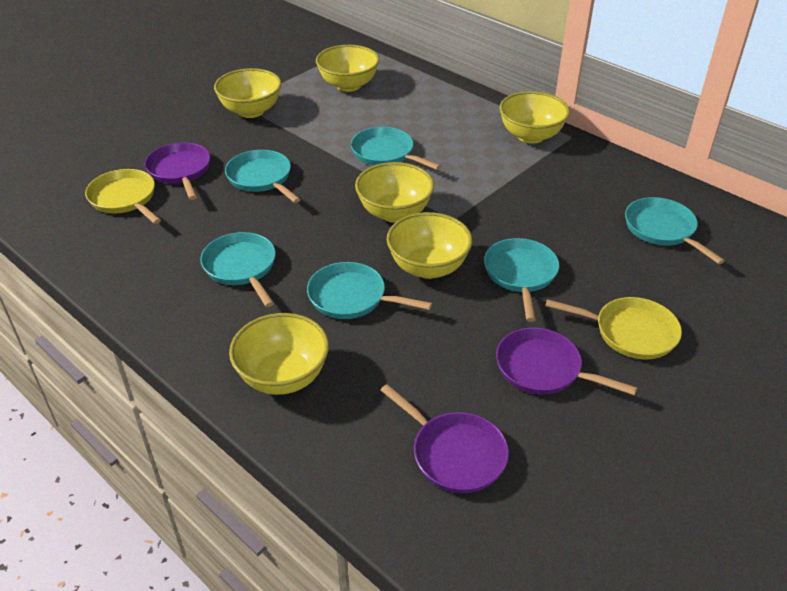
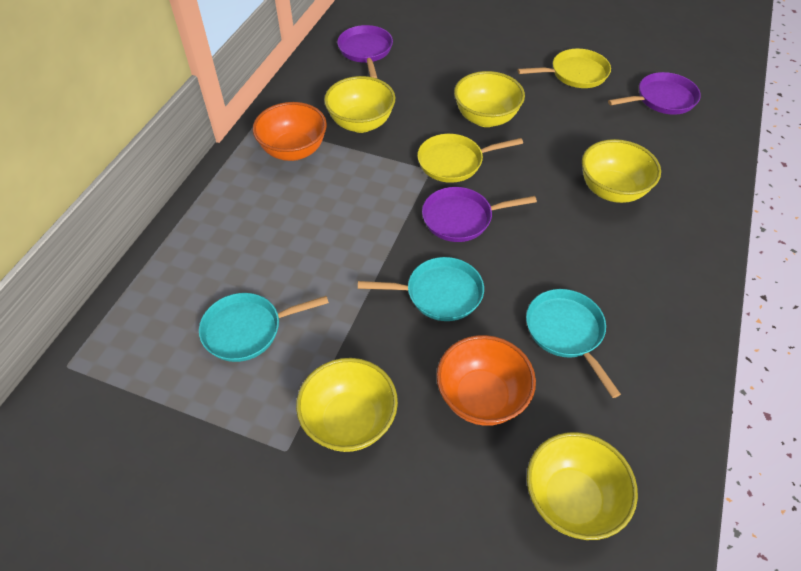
orange bowl: none = 0 -> [253,102,327,161] [436,335,536,426] = 2
turquoise pan: [200,232,276,307] [225,150,301,203] [307,262,432,319] [351,127,441,170] [484,238,559,322] [625,197,725,264] = 6 -> [199,293,329,362] [358,257,484,321] [526,289,621,398] = 3
yellow bowl: [214,68,281,118] [229,313,329,395] [316,45,380,92] [355,162,434,223] [387,212,472,279] [499,91,570,144] = 6 -> [296,358,398,452] [324,76,395,133] [454,71,525,127] [527,432,638,540] [582,139,661,203] = 5

